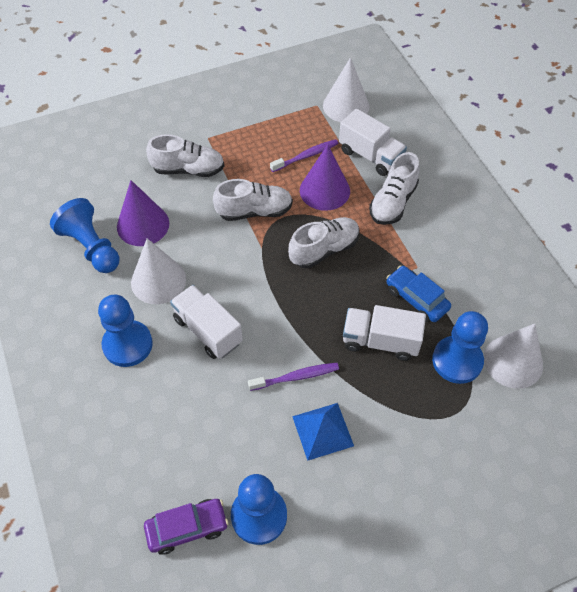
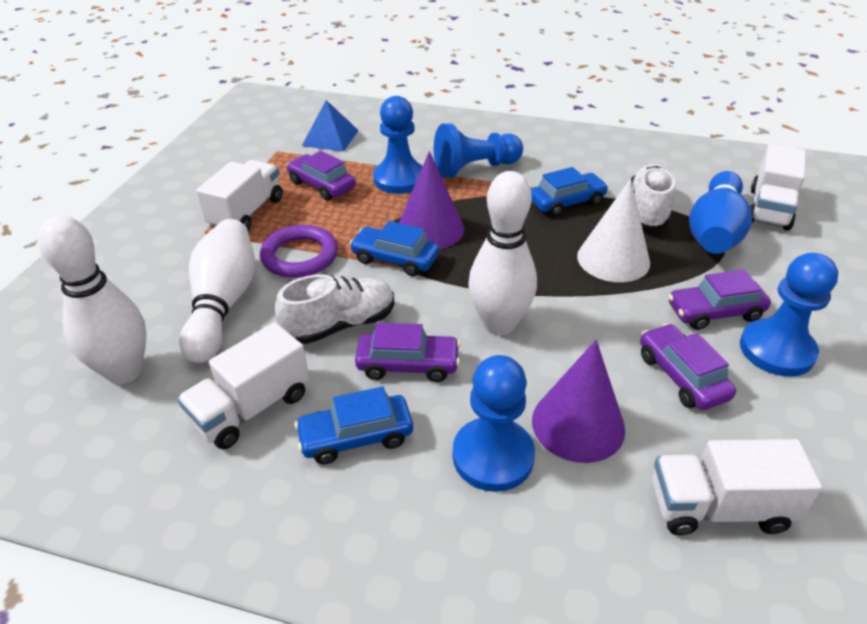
blue bowling pin: none = 0 -> [689,171,752,254] = 1
blue car: [386,265,451,322] = 1 -> [294,386,413,464] [349,221,439,276] [531,167,609,217] = 3
purple car: [144,499,229,555] = 1 -> [286,151,356,201] [355,323,460,382] [640,323,736,410] [668,270,771,330] = 4
purple ring: none = 0 -> [260,225,338,278] = 1
purple toothbrush: [248,363,339,391] [270,139,338,172] = 2 -> none = 0
white bowling pin: none = 0 -> [38,215,146,384] [179,219,255,363] [468,171,537,335] = 3
white cone: [131,238,186,304] [323,57,370,122] [484,324,543,389] = 3 -> [577,179,650,282] = 1
white shoe: [146,134,224,177] [213,179,293,221] [288,217,360,268] [369,152,420,225] = 4 -> [275,274,395,344] [631,164,675,229] = 2
white truck: [170,285,243,359] [339,109,407,176] [343,305,426,361] = 3 -> [177,322,309,449] [196,160,283,231] [652,439,822,536] [750,144,806,231] = 4

